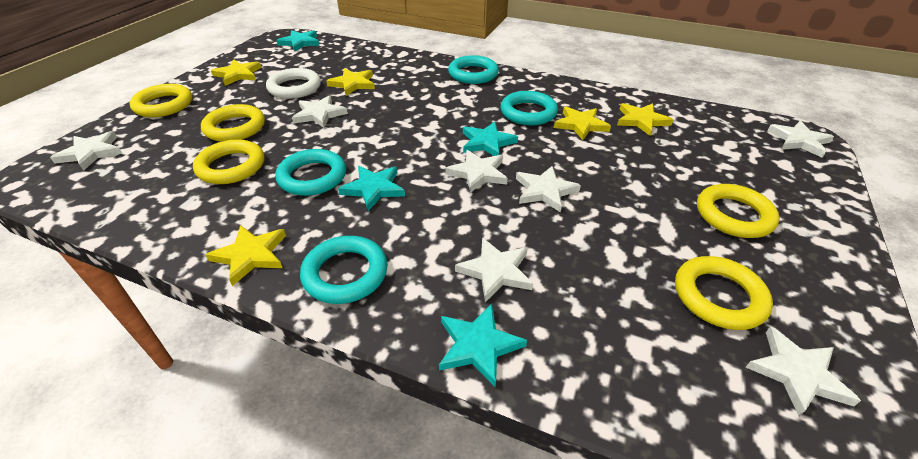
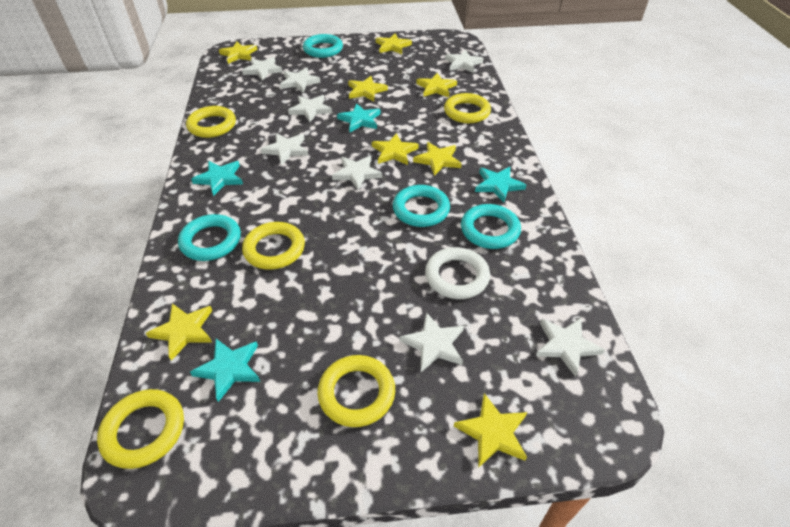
white star: [50,131,123,171] [292,95,348,128] [445,150,508,193] [455,237,533,302] [516,166,581,213] [746,326,861,417] [767,121,834,158] = 7 -> [242,57,283,81] [261,133,309,165] [280,68,320,93] [288,95,332,122] [332,156,382,190] [400,312,464,372] [445,50,483,73] [536,318,605,377] = 8
yellow star: [206,225,286,286] [211,59,261,86] [326,68,375,96] [554,106,611,140] [617,103,673,136] = 5 -> [146,303,212,361] [219,42,257,64] [348,76,388,101] [372,133,419,165] [376,33,412,54] [413,142,462,176] [416,73,457,97] [454,393,527,468] = 8

